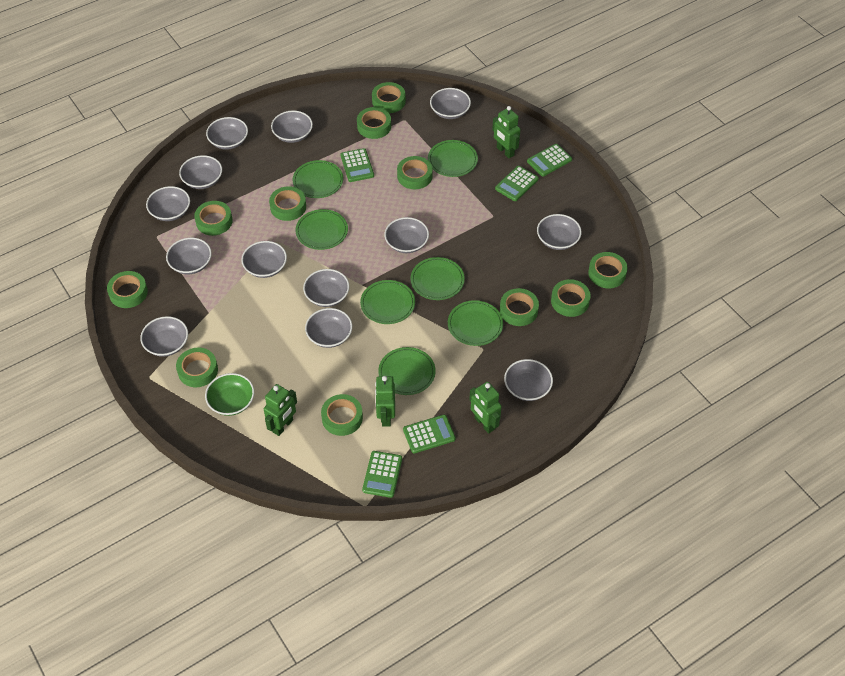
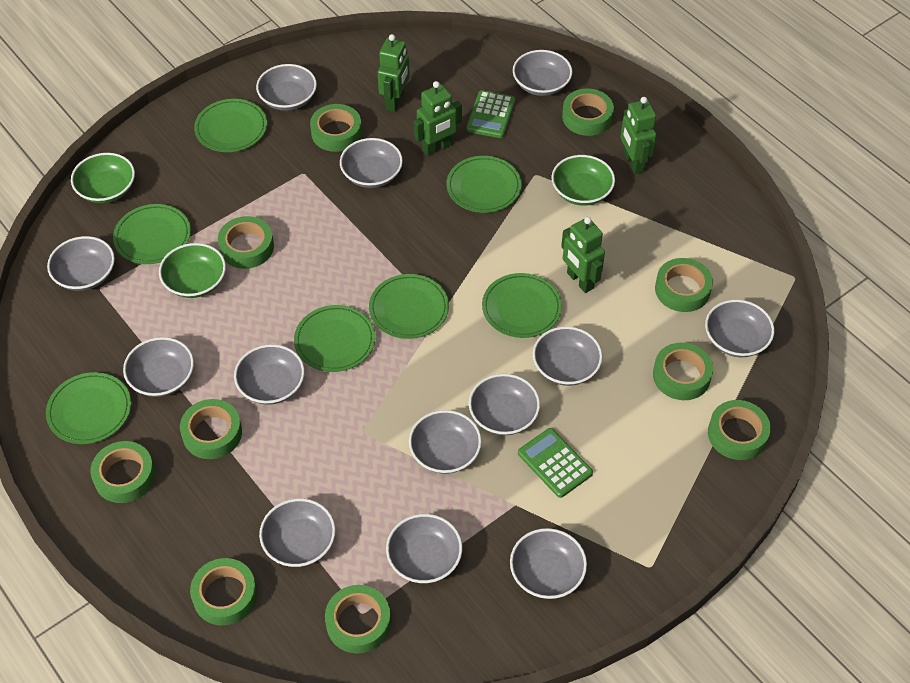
green bowl: [205,373,254,416] = 1 -> [71,153,135,203] [159,243,226,298] [552,155,615,206] = 3
green calculator: [340,148,374,182] [362,451,402,498] [403,415,456,453] [495,166,539,201] [527,144,572,176] = 5 -> [467,90,515,138] [518,428,593,498] = 2
green tape: [107,271,148,308] [176,348,218,387] [194,201,233,236] [269,186,306,221] [321,394,363,436] [357,107,391,139] [372,82,406,113] [397,156,433,189] [500,288,539,326] [551,279,591,317] [588,252,628,288] = 11 -> [91,441,155,503] [180,399,242,459] [190,558,257,626] [218,216,274,269] [310,104,362,152] [325,585,391,654] [562,89,614,136] [653,343,713,400] [655,258,713,312] [708,400,771,460] = 10

